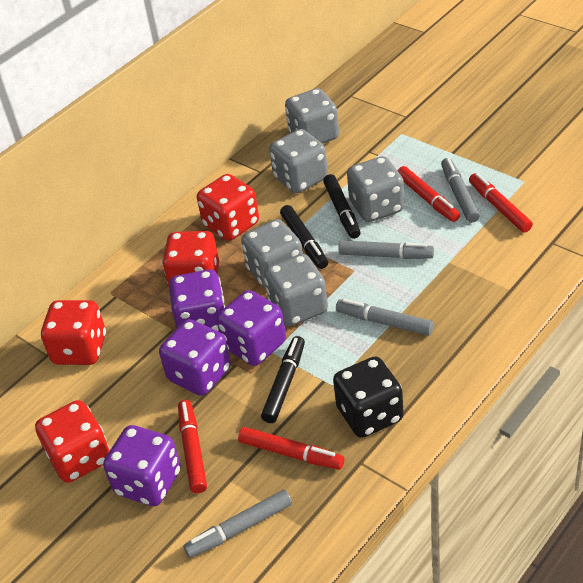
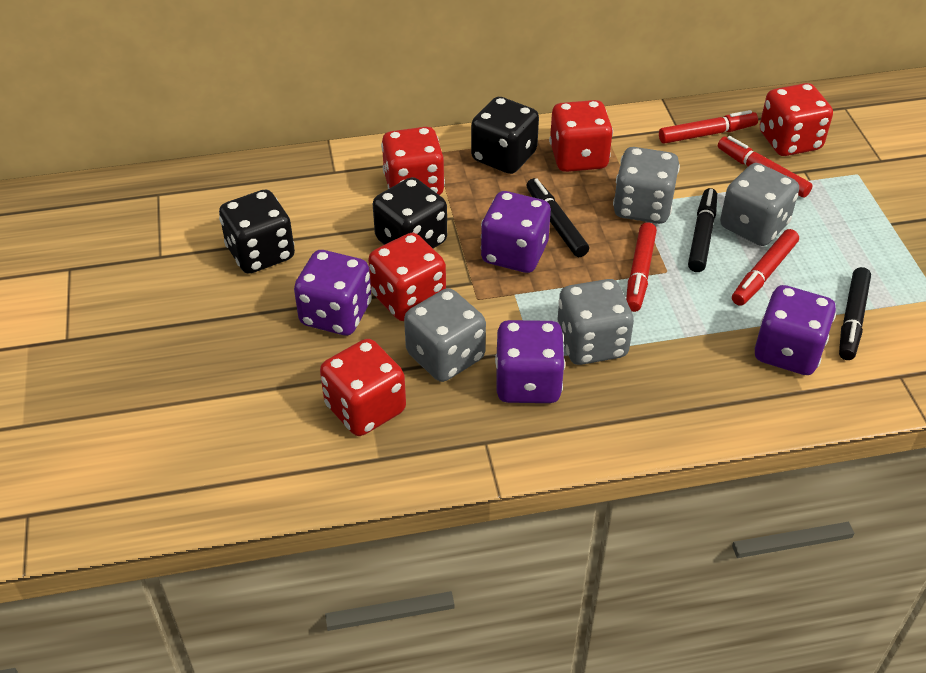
black dice: [333,356,404,438] = 1 -> [219,190,295,274] [373,177,447,248] [471,97,539,174] = 3
grey dice: [241,219,303,289] [264,254,328,326] [269,129,328,193] [285,88,339,144] [347,156,404,222] = 5 -> [404,288,486,382] [557,279,634,365] [613,147,680,224] [720,163,799,246] = 4
grey marker: [183,490,292,558] [336,299,434,336] [338,240,434,259] [441,158,480,223] = 4 -> none = 0
red dice: [35,400,110,483] [41,300,106,365] [162,231,219,286] [197,174,259,241] = 4 -> [320,339,406,436] [368,233,446,321] [381,127,445,195] [549,100,613,172] [760,83,833,156] = 5

